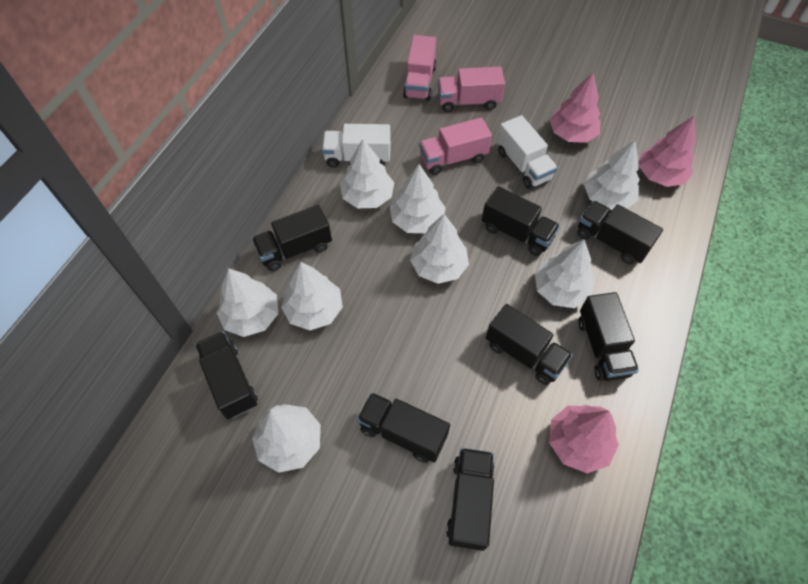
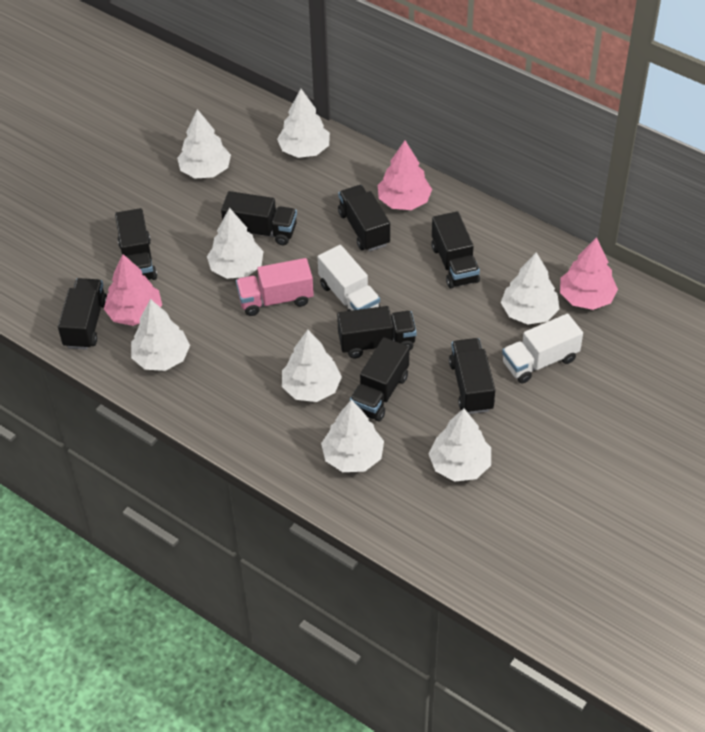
pink truck: [403,35,436,101] [419,118,492,175] [438,67,505,112] = 3 -> [236,258,314,316] = 1

